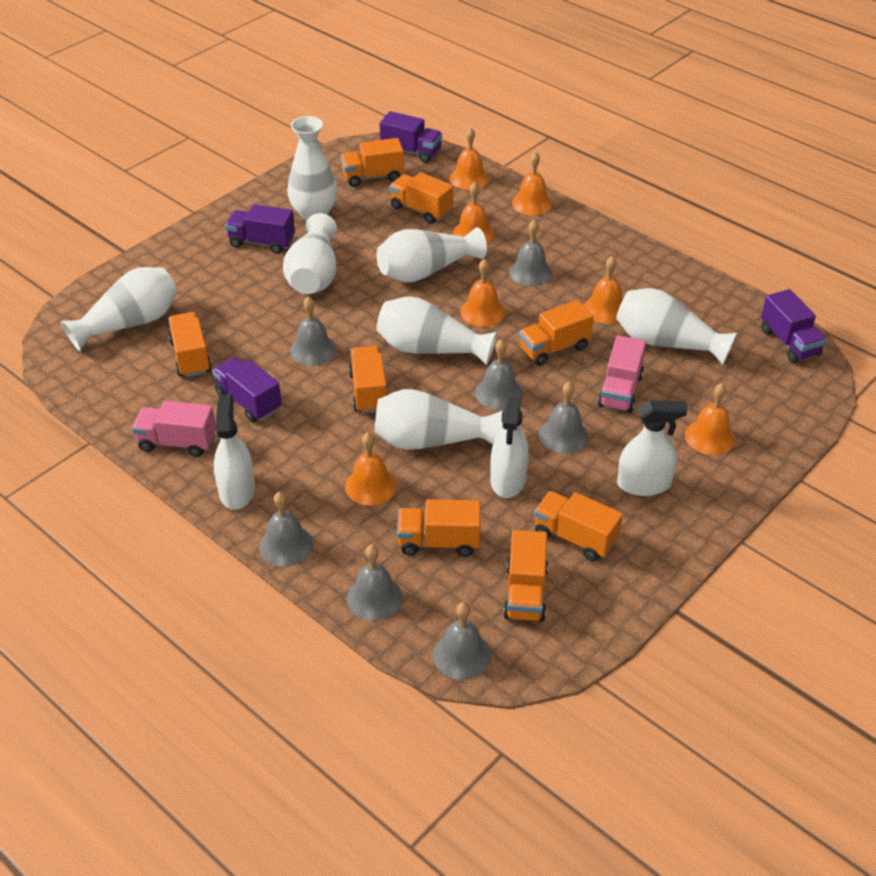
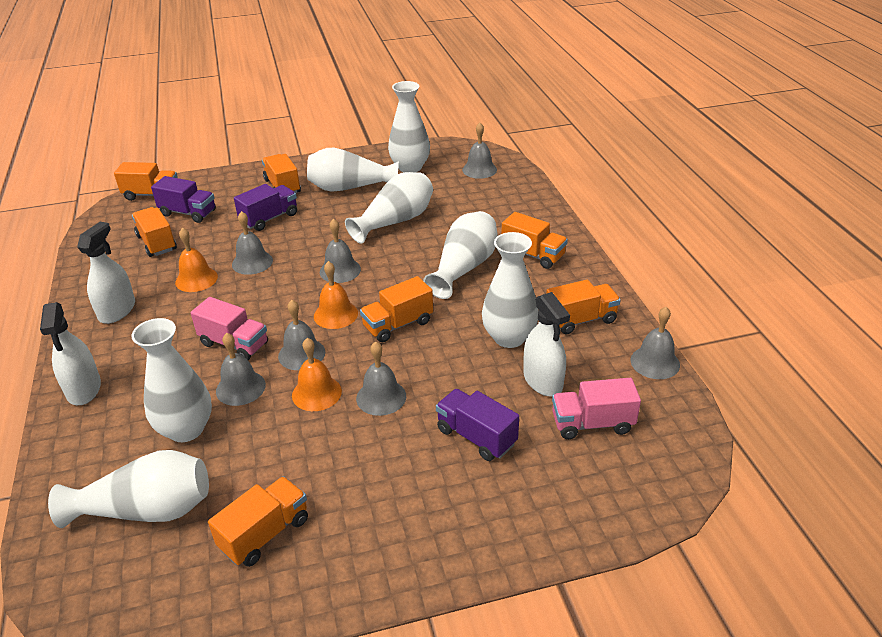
orange bell: [345,432,397,506] [450,127,489,190] [453,182,494,244] [460,259,505,327] [512,152,553,215] [584,256,622,324] [685,383,735,455] = 7 -> [175,228,218,292] [292,338,342,411] [314,261,358,329] = 3
orange truck: [168,312,212,377] [340,138,404,187] [349,346,388,414] [389,172,453,224] [397,499,481,557] [503,530,548,622] [518,300,594,366] [534,491,623,561] = 8 -> [114,162,178,201] [132,207,177,257] [208,476,308,567] [262,154,301,193] [360,276,433,342] [501,212,568,269] [546,280,621,334] = 7
purple truck: [212,357,282,422] [225,204,295,254] [380,111,442,163] [761,289,827,363] = 4 -> [151,176,216,223] [234,184,297,231] [436,389,519,461] = 3

